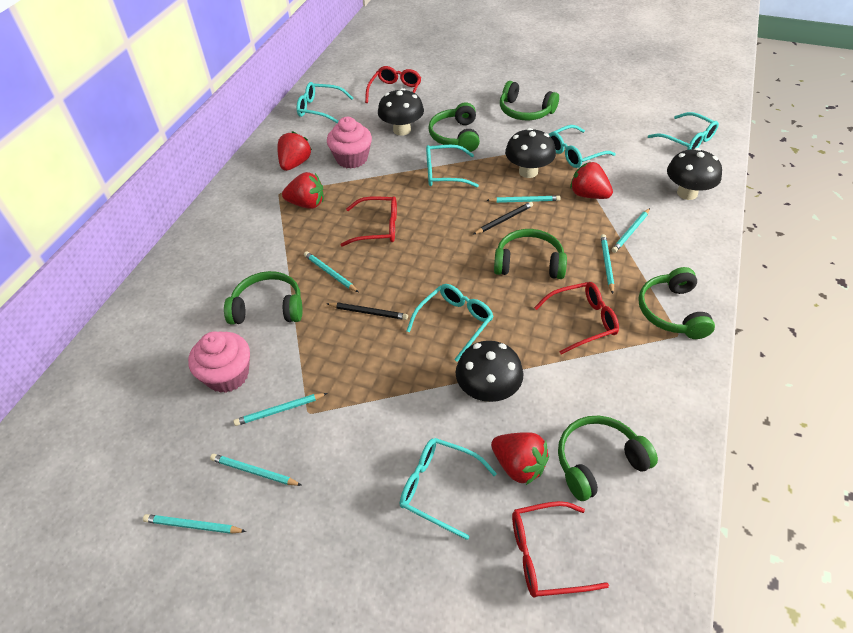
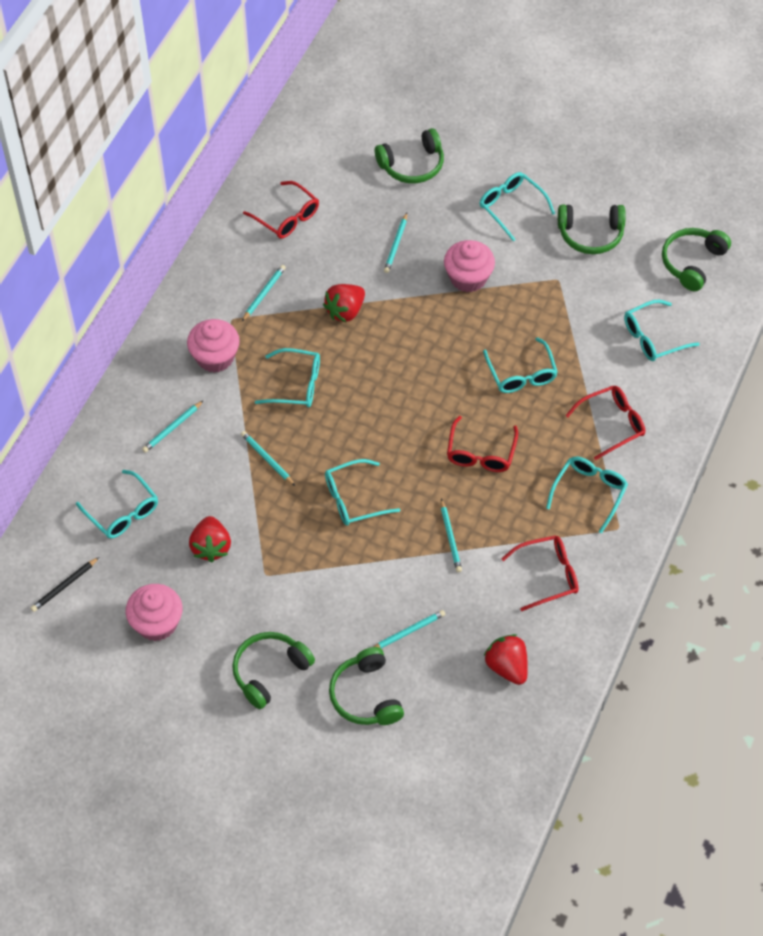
black mushroom: [378,88,424,136] [456,341,524,402] [505,128,556,178] [667,148,722,200] = 4 -> none = 0
black pencil: [326,303,408,320] [473,202,533,234] = 2 -> [31,557,99,612] = 1
green headphones: [224,271,303,324] [428,102,480,152] [494,229,567,279] [500,81,559,121] [558,416,658,501] [638,267,715,339] = 6 -> [232,632,315,709] [329,647,404,725] [375,128,444,183] [558,205,626,254] [662,228,731,291] = 5
pink cupcake: [188,331,250,393] [327,117,372,169] = 2 -> [126,584,183,641] [187,319,240,373] [444,240,495,292] = 3
red strawberry: [277,131,312,171] [282,172,324,209] [491,432,549,485] [570,162,613,199] = 4 -> [189,516,231,563] [323,284,365,322] [484,634,528,685] = 3
turquoise glasses: [297,82,353,124] [400,438,497,540] [407,284,493,362] [426,145,479,187] [549,125,616,168] [648,112,719,150] = 6 -> [76,470,158,539] [255,348,320,407] [325,459,400,526] [479,172,555,241] [483,337,558,393] [546,456,628,533] [624,299,700,361] = 7
turquoise pencil: [143,514,246,534] [210,454,302,486] [233,393,328,426] [304,251,358,292] [486,195,561,203] [601,234,614,294] [612,208,650,253] = 7 -> [142,400,204,453] [241,431,295,486] [242,265,286,321] [374,610,445,648] [384,213,407,273] [441,499,462,572] = 6

